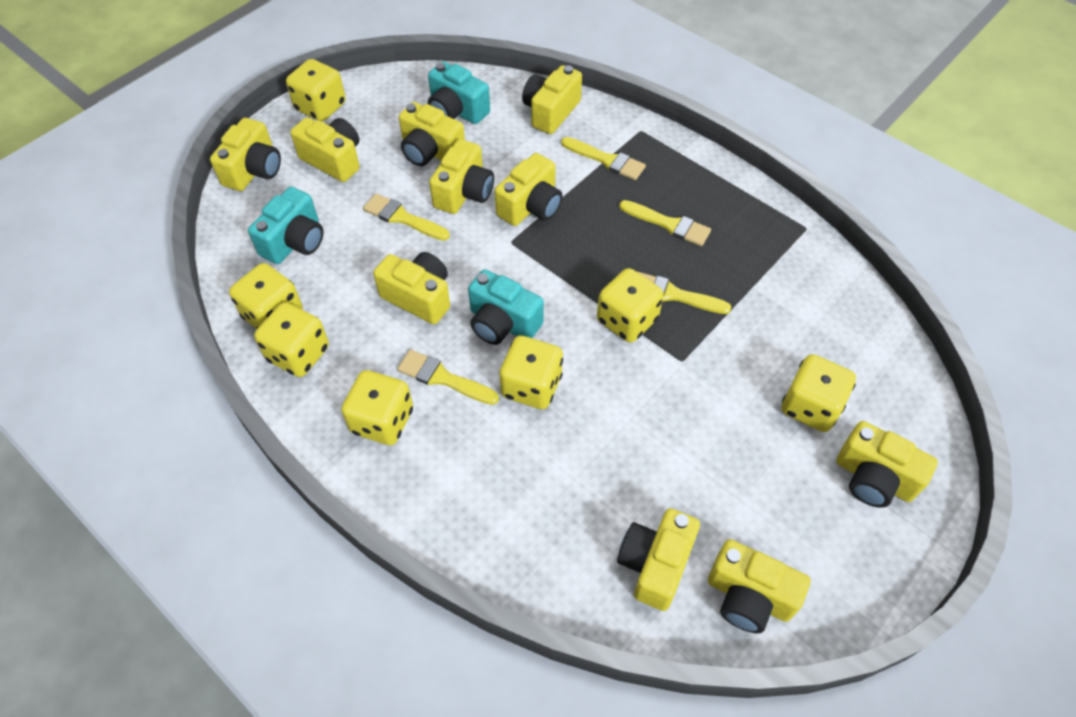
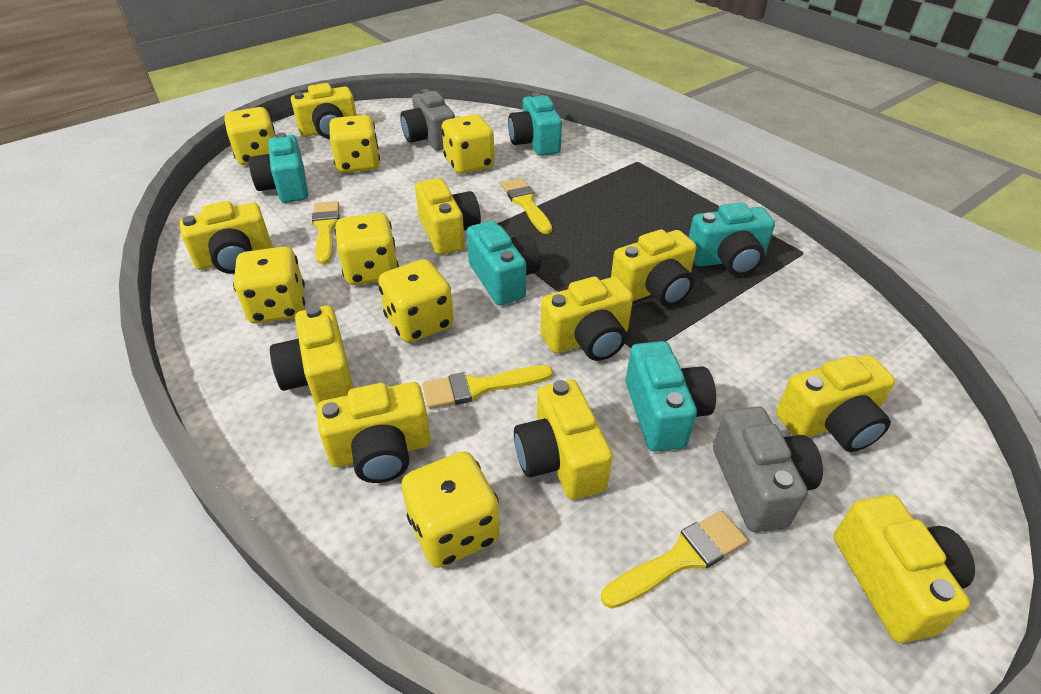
grey camera: none = 0 -> [400,89,455,151] [713,407,823,532] = 2
turquoise camera: [248,187,323,264] [428,62,490,124] [468,269,544,345] = 3 -> [248,133,308,203] [467,221,541,305] [508,93,562,156] [626,341,716,452] [689,203,775,276] = 5
yellow brush: [363,194,450,241] [397,350,499,405] [561,137,646,180] [619,200,711,246] [638,272,732,314] = 5 -> [312,201,340,264] [422,365,553,409] [501,178,552,234] [601,511,748,609] = 4

